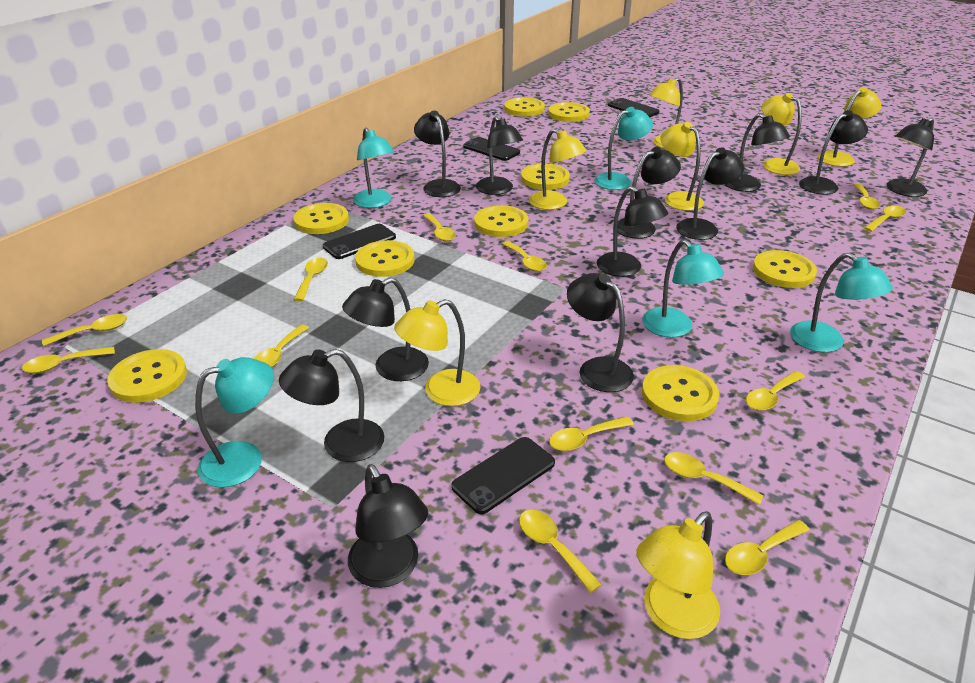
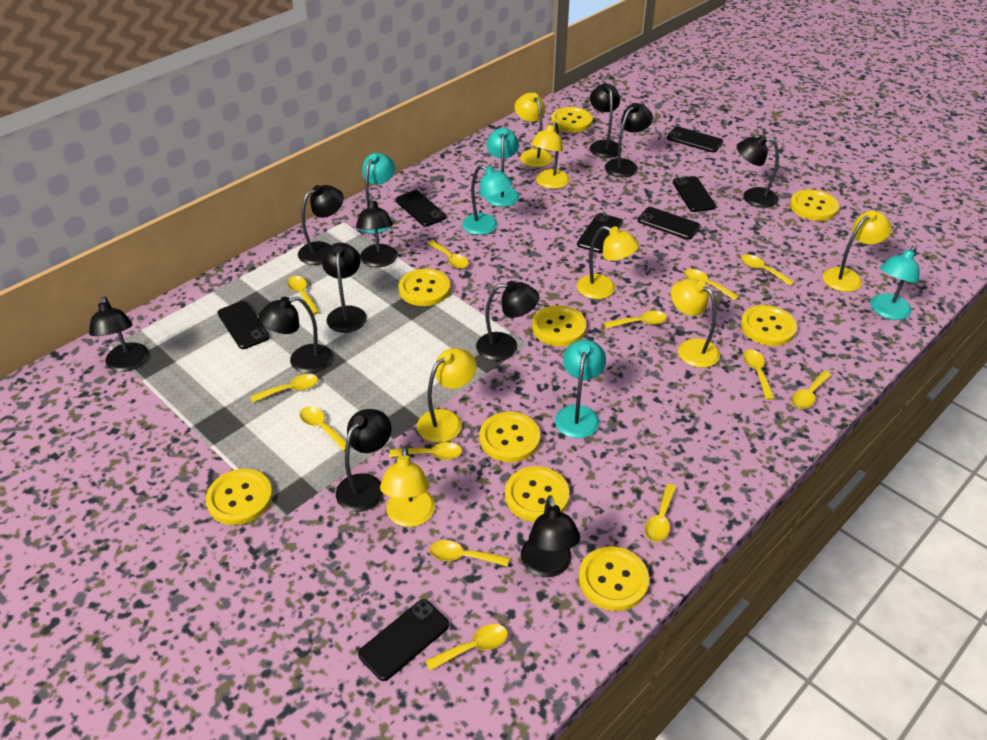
black lamp: [279,349,384,462] [342,277,429,381] [348,464,428,588] [414,111,461,197] [476,116,523,195] [567,273,634,392] [597,186,668,277] [617,147,681,239] [676,147,744,240] [724,113,790,192] [799,110,868,195] [886,118,934,197] = 12 -> [89,296,149,372] [258,296,332,373] [298,185,344,265] [322,243,367,333] [336,409,391,512] [356,196,397,268] [476,281,539,361] [521,495,580,577] [590,83,622,158] [605,103,653,177] [737,135,779,208] = 11
black phone: [323,224,396,259] [451,437,555,514] [463,137,520,161] [608,98,659,117] = 4 -> [217,301,270,349] [358,599,449,681] [396,190,446,227] [577,213,623,253] [638,207,700,240] [667,127,723,153] [673,176,716,212] = 7

